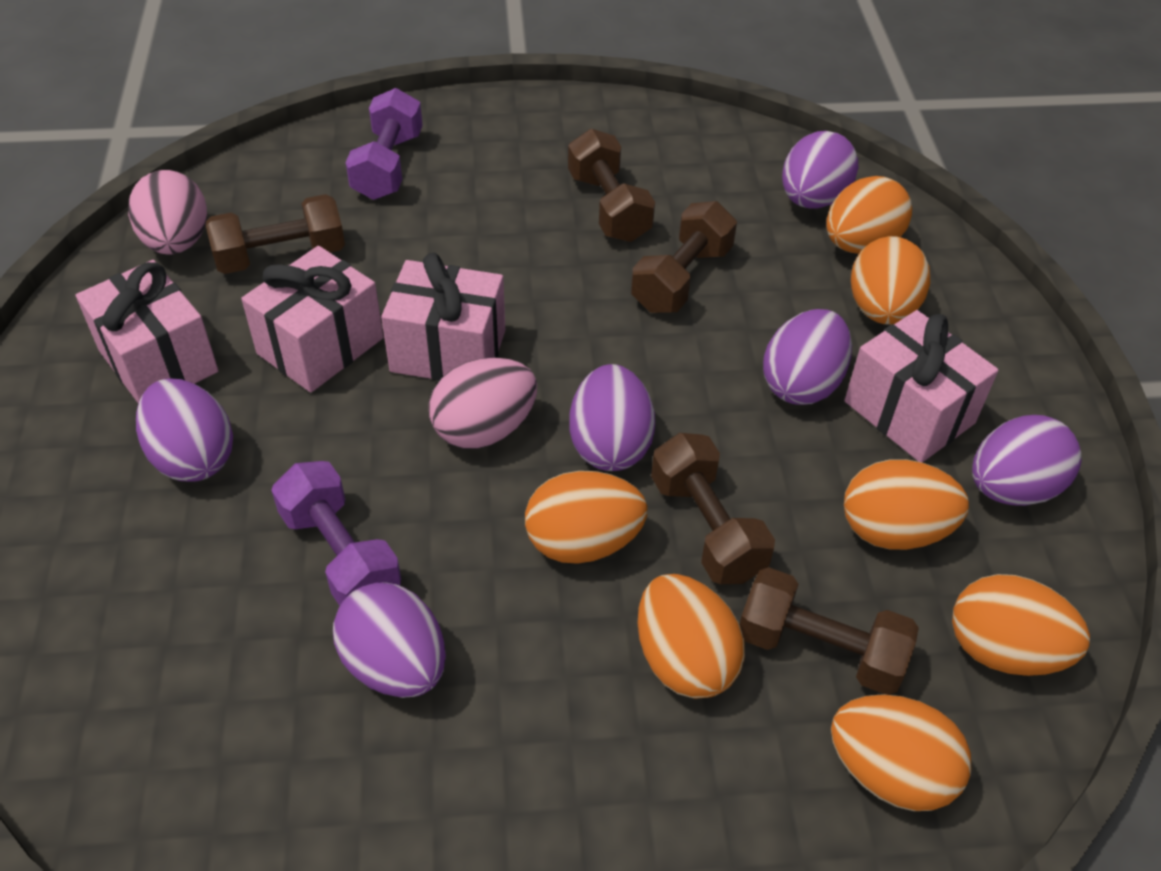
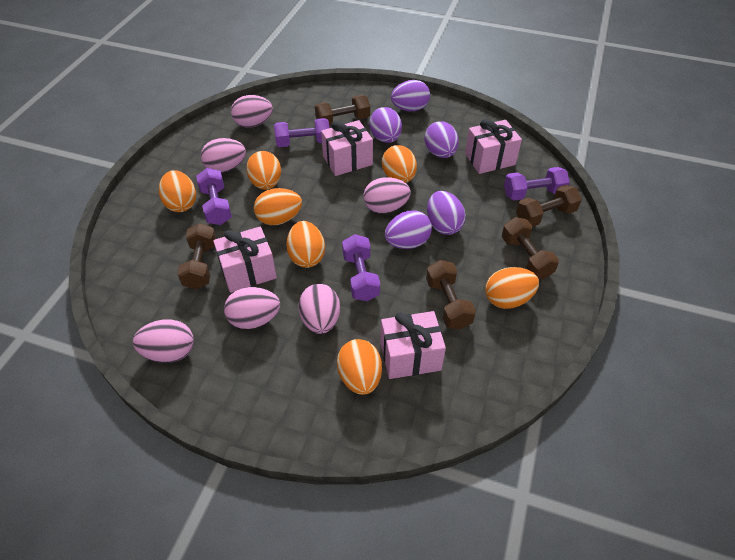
pink egg: [128,170,207,255] [429,357,537,449] = 2 -> [133,319,194,363] [201,138,246,173] [224,287,280,329] [231,95,273,128] [298,284,340,334] [363,177,411,214] = 6
purple dumbbell: [271,461,401,606] [345,88,423,200] = 2 -> [196,168,232,225] [274,118,329,147] [342,234,380,301] [504,167,570,201] = 4
purple egg: [136,378,233,482] [333,582,446,698] [569,364,655,471] [763,309,852,405] [782,131,858,209] [972,415,1082,506] = 6 -> [369,107,402,143] [385,210,432,249] [391,80,430,112] [425,121,459,158] [427,191,466,235] = 5

